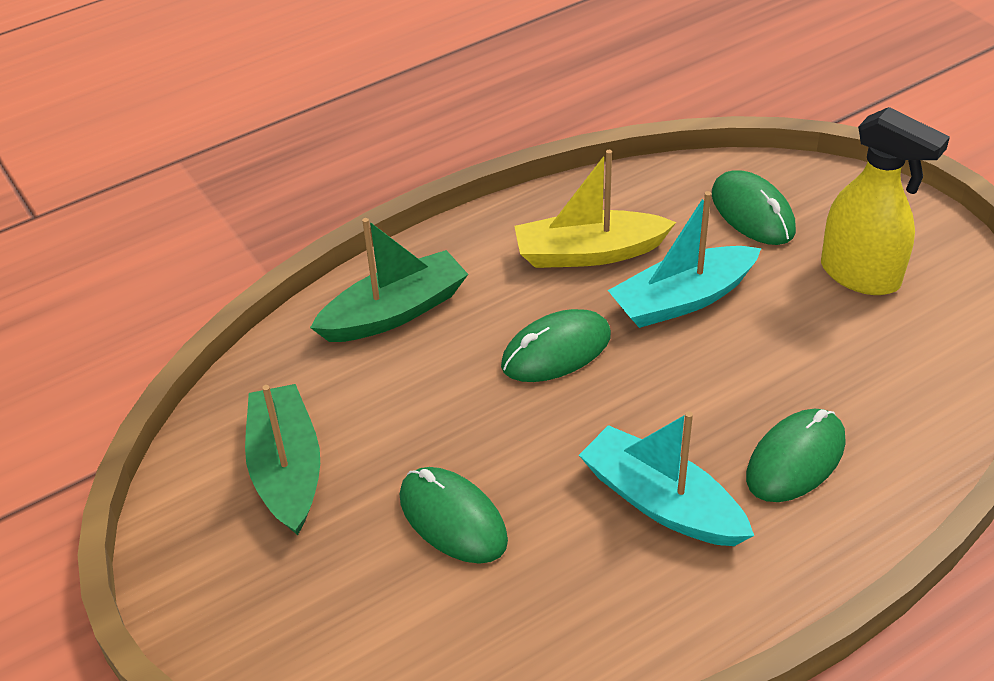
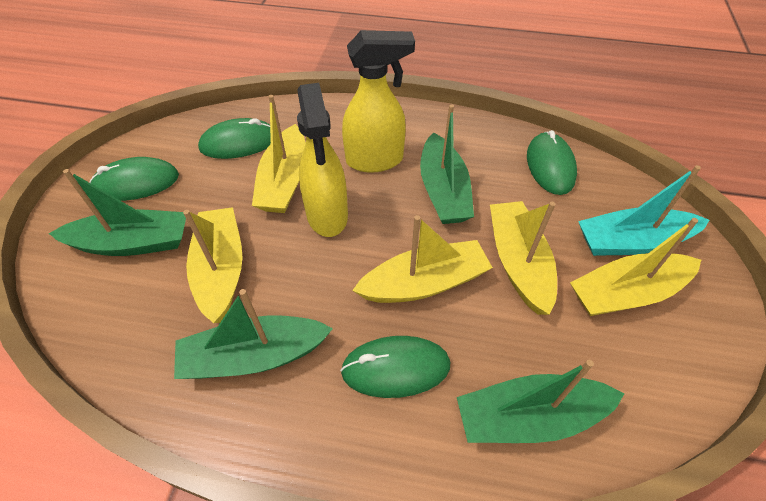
green boat: [245,384,320,535] [310,218,468,342] = 2 -> [49,169,186,256] [174,289,333,379] [420,104,474,224] [457,360,624,443] = 4
turquoise boat: [579,411,754,546] [608,191,761,328] = 2 -> [578,165,709,256] = 1
yellow boat: [514,150,676,268] = 1 -> [183,207,243,323] [252,95,306,213] [352,215,493,303] [490,201,557,315] [570,218,701,316] = 5
yellow spray bottle: [821,107,950,295] = 1 -> [297,83,348,237] [342,30,415,173] = 2

